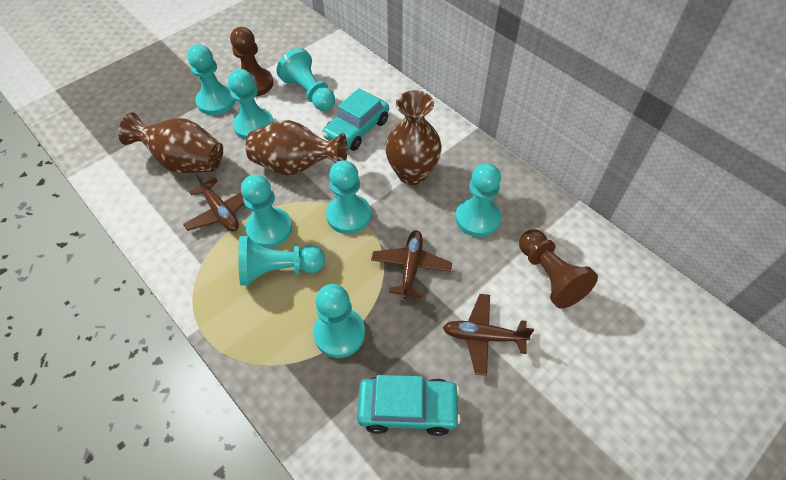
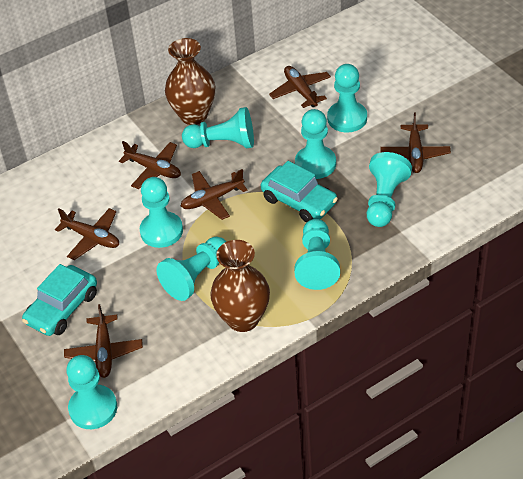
brown pawn: [230,27,273,97] [519,229,598,309] = 2 -> none = 0
brown plane: [183,172,244,232] [371,230,452,299] [443,294,534,376] = 3 -> [55,208,119,260] [64,304,143,378] [119,141,181,189] [181,169,248,220] [269,66,331,108] [380,112,451,173] = 6
brown vase: [118,112,223,173] [245,120,347,176] [385,90,442,185] = 3 -> [165,38,215,125] [210,240,270,332] = 2

